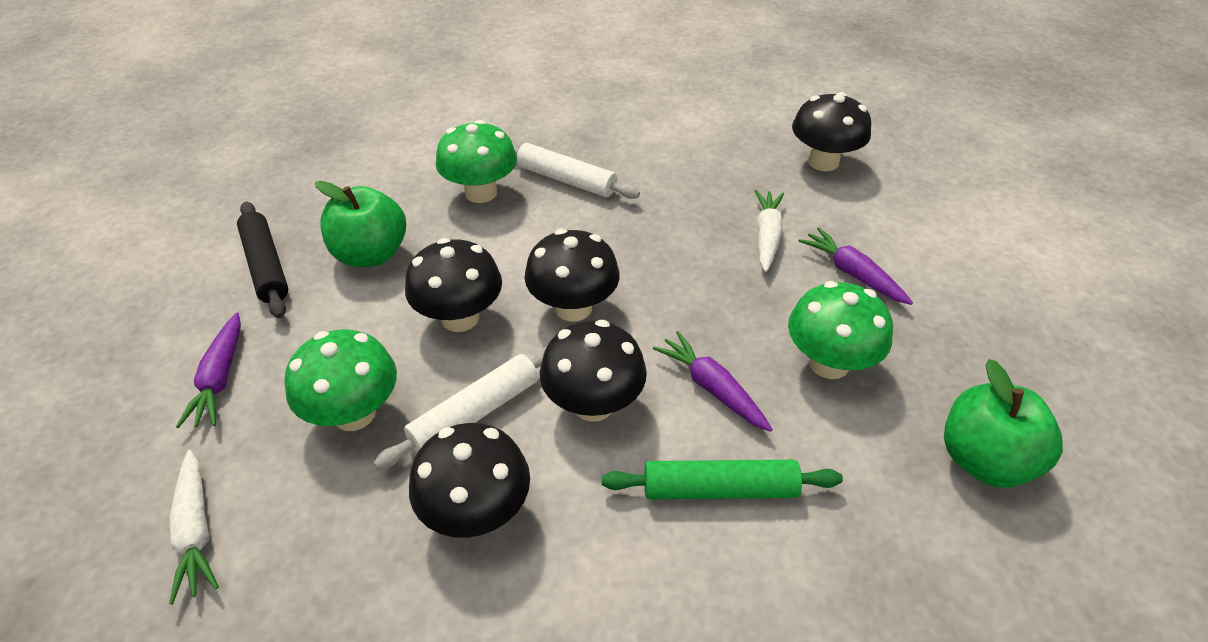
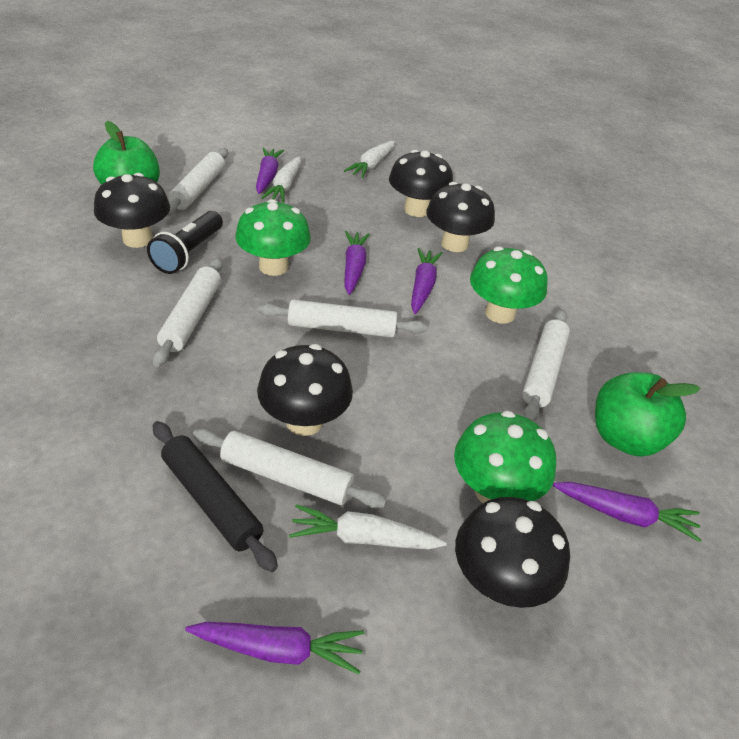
black flashlight: none = 0 -> [147,211,223,274] = 1
green rolling pin: [602,460,843,499] = 1 -> none = 0
purple carrot: [176,313,241,428] [653,331,773,432] [799,227,913,305] = 3 -> [185,622,364,674] [256,148,284,194] [345,231,370,295] [411,248,443,314] [553,482,701,542] = 5
white carrot: [169,450,219,604] [755,190,784,272] = 2 -> [261,156,301,203] [289,504,447,549] [344,141,395,178] = 3
white rolling pin: [373,346,547,470] [514,143,640,199] = 2 -> [153,257,223,367] [167,148,228,216] [192,428,387,509] [258,300,427,337] [522,310,570,422] = 5

